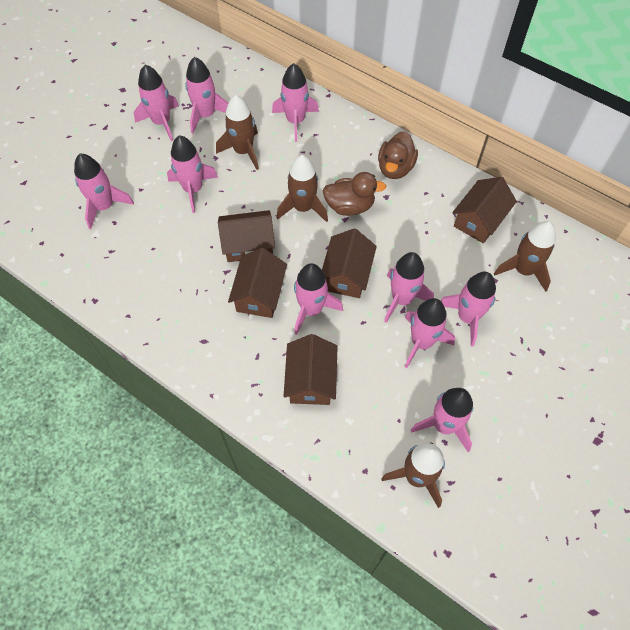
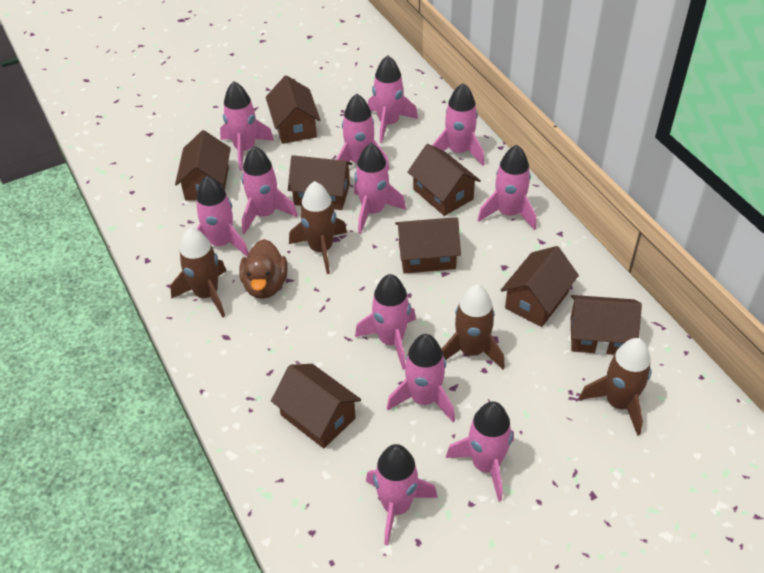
brown duck: [323,172,386,216] [378,131,418,179] = 2 -> [239,239,288,299] = 1
brown house: [218,210,275,262] [228,248,287,318] [284,334,338,405] [322,228,377,298] [452,177,517,243] = 5 -> [175,130,231,201] [266,75,321,144] [271,364,361,448] [288,155,353,210] [395,217,461,274] [408,144,481,216] [501,246,579,327] [571,295,642,355] = 8
pink rocket: [74,154,134,229] [134,65,179,141] [167,135,218,213] [185,57,228,134] [272,63,319,142] [294,263,343,335] [384,252,434,323] [404,298,455,368] [411,388,473,452] [441,272,496,346] = 10 -> [196,176,249,256] [220,81,274,170] [242,146,298,234] [336,94,389,171] [354,143,406,234] [355,274,416,369] [366,444,438,545] [368,55,418,143] [387,334,455,422] [432,83,484,166] [446,401,514,502] [478,145,536,230] = 12

